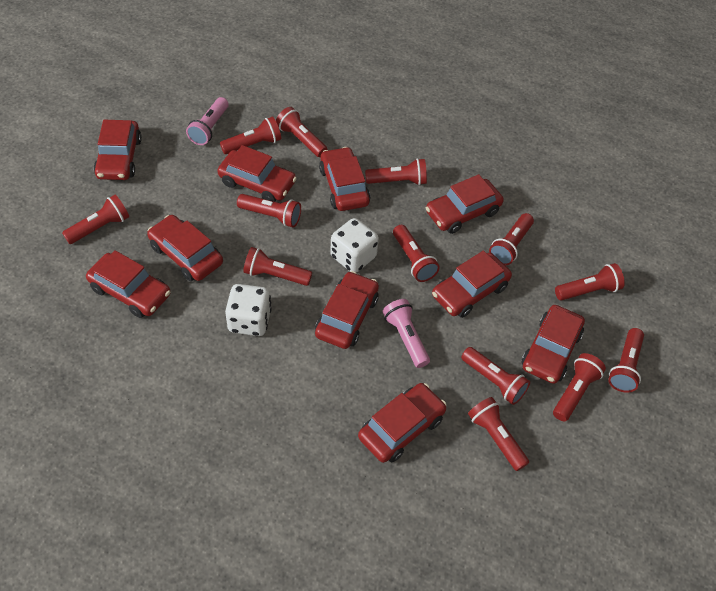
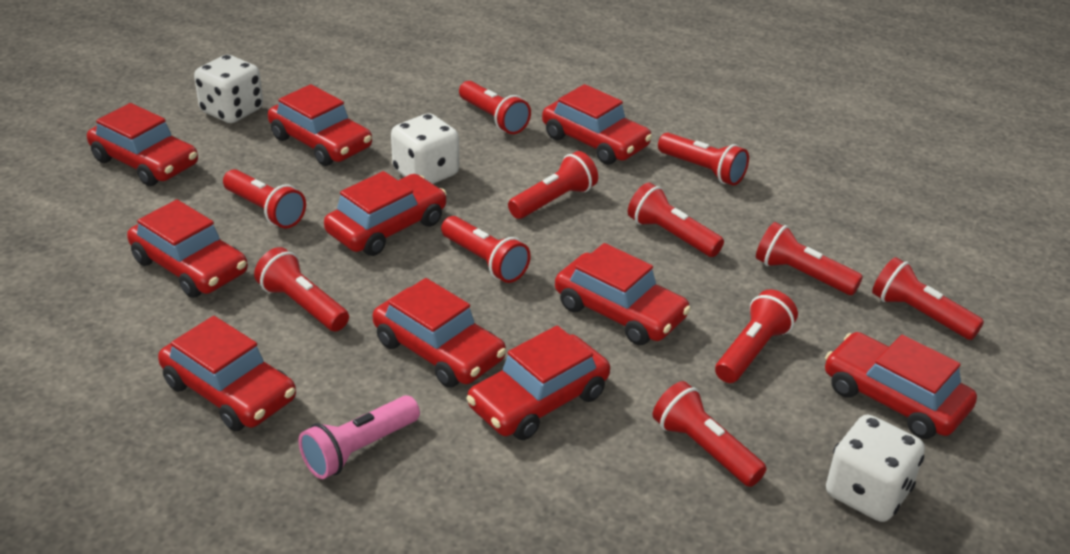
pink flashlight: [186,97,229,145] [383,299,430,368] = 2 -> [299,396,420,479] = 1
red flashlight: [62,195,129,244] [220,117,281,154] [237,194,301,228] [243,247,312,286] [276,107,327,157] [365,158,427,185] [393,225,440,282] [461,347,530,405] [468,397,529,471] [489,213,534,265] [553,353,606,422] [555,263,625,301] [608,328,644,393] = 13 -> [223,169,306,229] [254,247,349,331] [441,216,531,283] [459,81,531,134] [508,151,598,219] [628,183,724,257] [652,381,767,487] [658,133,749,186] [715,289,798,383] [756,222,863,295] [872,257,984,340] = 11
white dice: [225,284,272,336] [330,218,379,273] = 2 -> [194,55,263,123] [391,113,459,184] [826,415,925,522] = 3

